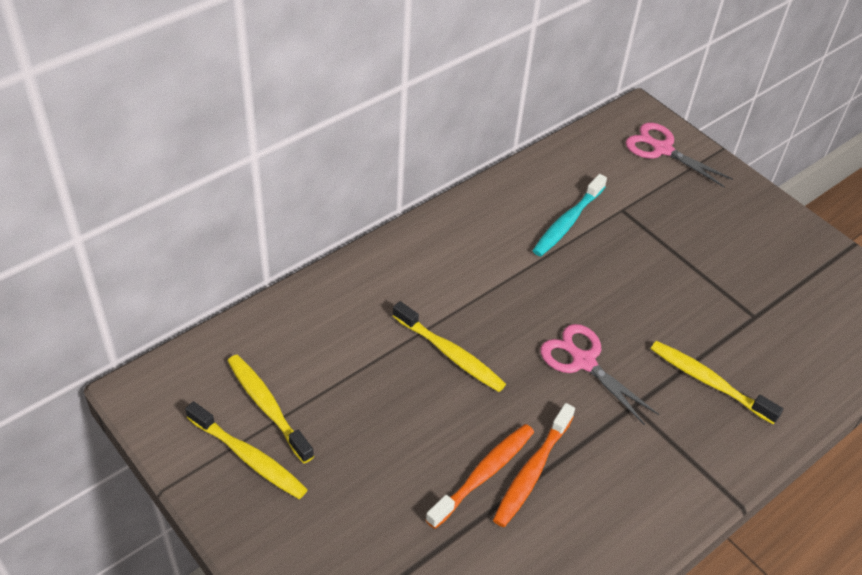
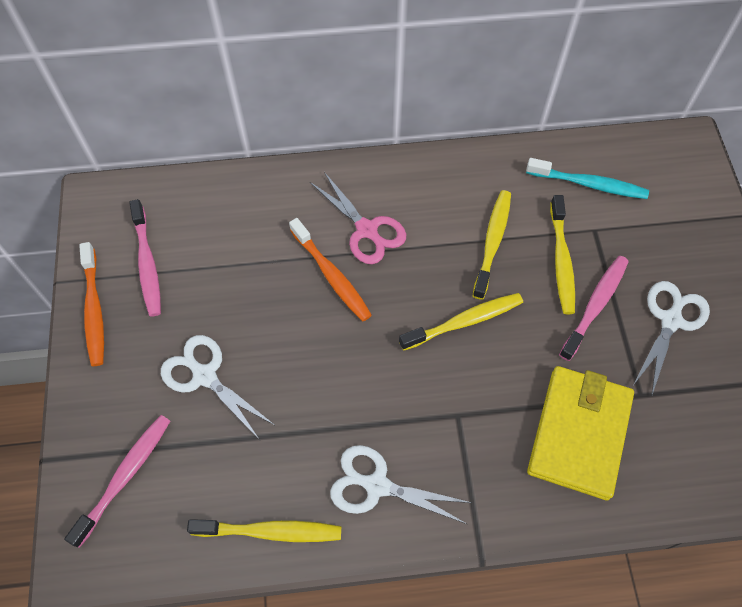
pink scissors: [540,324,659,425] [626,123,733,188] = 2 -> [310,172,406,264] = 1
pink toothbrush: none = 0 -> [64,415,170,548] [129,199,161,317] [559,256,629,361] = 3
white scissors: none = 0 -> [161,335,274,439] [330,445,472,524] [633,281,710,397] = 3
yellow wallet: none = 0 -> [527,366,634,500] = 1

